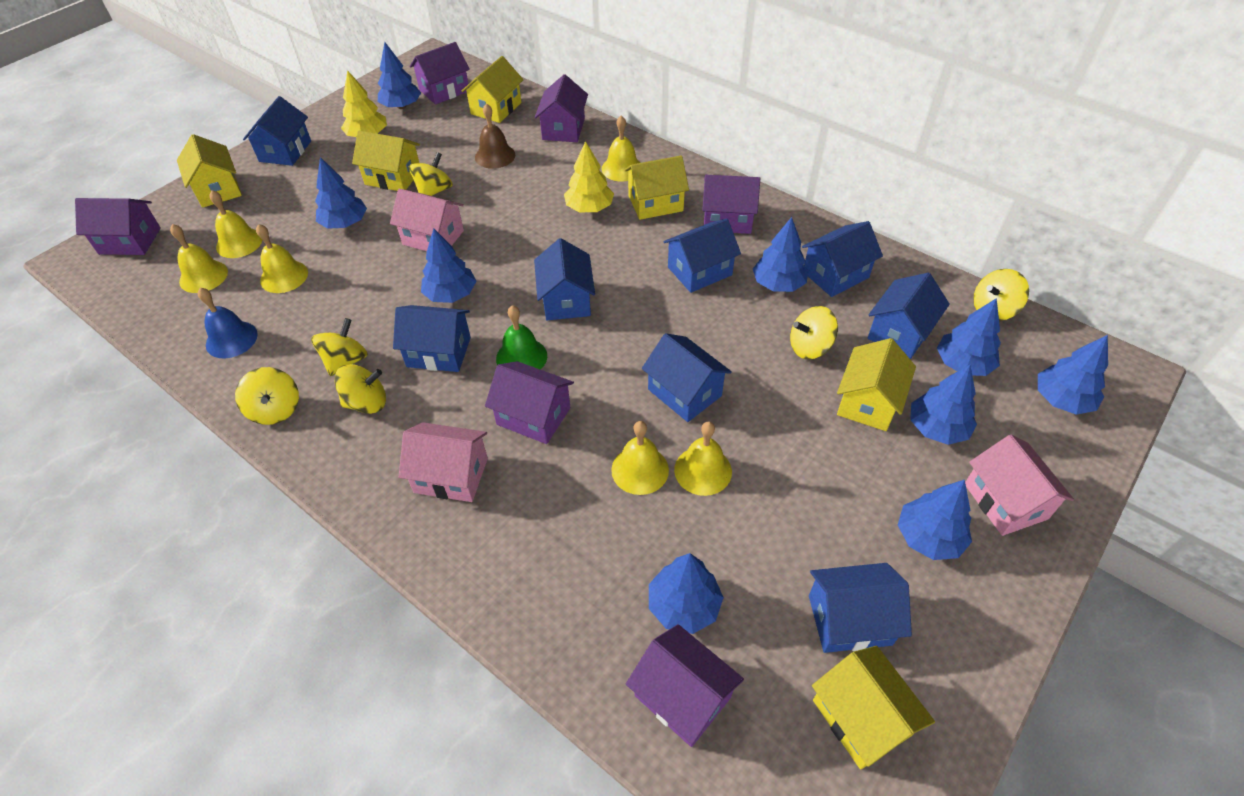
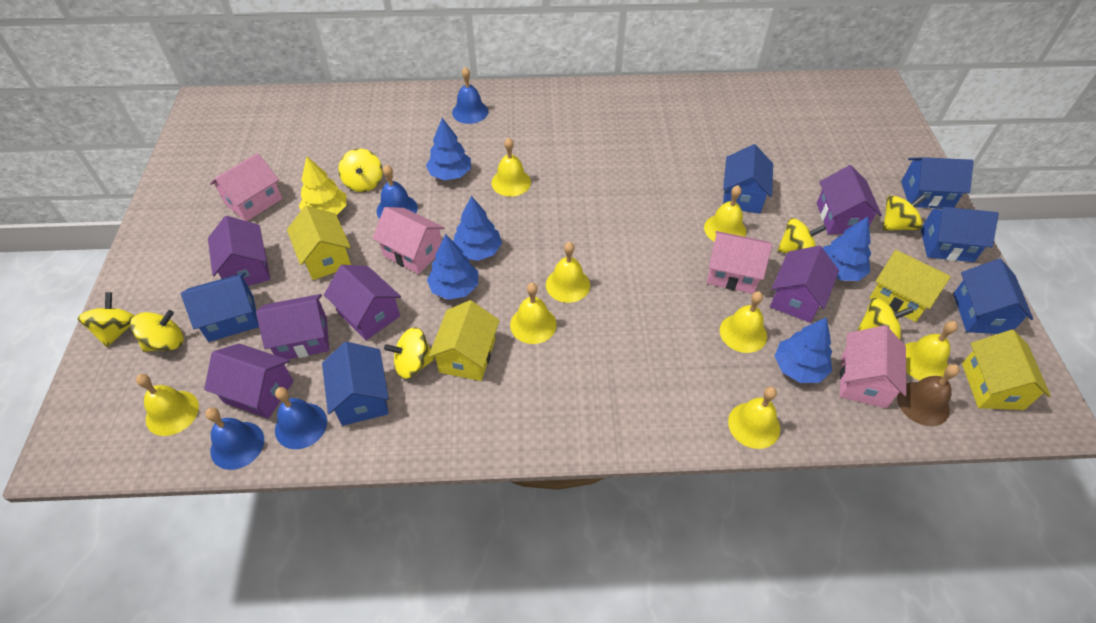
blue bell: [198,288,258,358] = 1 -> [205,407,264,470] [275,387,327,449] [377,165,418,219] [452,67,488,124] = 4
blue house: [243,96,311,166] [393,305,471,372] [534,238,595,320] [642,333,732,422] [663,218,741,293] [802,221,883,297] [809,563,912,653] [867,273,950,359] = 8 -> [181,273,259,342] [322,342,389,426] [723,144,773,214] [901,157,974,209] [921,206,999,262] [953,258,1033,334] = 6
blue tree: [315,157,367,229] [378,42,421,109] [421,228,476,303] [649,553,724,634] [753,217,808,292] [898,480,972,560] [910,365,977,445] [937,298,1001,376] [1038,335,1108,415] = 9 -> [426,118,471,180] [427,234,478,300] [453,196,502,261] [775,317,832,383] [823,217,871,281] = 5
green bell: [496,305,547,370] = 1 -> none = 0
pink house: [390,189,464,251] [399,422,488,502] [965,434,1074,536] = 3 -> [210,153,282,221] [372,207,445,274] [707,231,772,294] [839,325,907,408] = 4
yellow bell: [170,224,228,293] [209,190,262,258] [256,224,308,293] [602,116,640,182] [611,421,669,495] [674,422,732,496] = 6 -> [136,374,199,436] [491,138,531,197] [510,283,557,344] [546,242,590,303] [704,185,746,242] [720,291,767,353] [728,387,780,449] [905,321,958,381] = 8
yellow house: [177,134,242,208] [352,131,420,191] [462,56,523,123] [624,155,689,220] [812,646,935,769] [837,338,916,431] = 6 -> [287,206,351,280] [428,300,500,381] [869,250,951,322] [962,330,1051,410] = 4
yellow spinning top: [235,367,299,425] [311,318,368,376] [334,364,386,414] [409,152,453,196] [790,306,838,359] [973,269,1029,321] = 6 -> [77,292,134,347] [130,310,184,352] [338,149,383,192] [384,327,435,379] [778,218,826,253] [857,297,914,339] [883,194,926,231] = 7
yellow tree: [341,70,387,137] [564,141,614,212] = 2 -> [299,157,347,215] = 1

